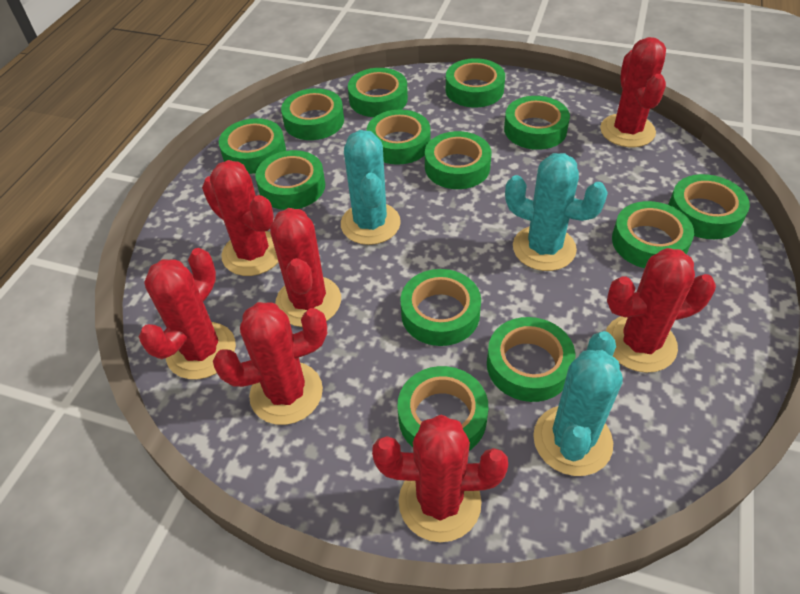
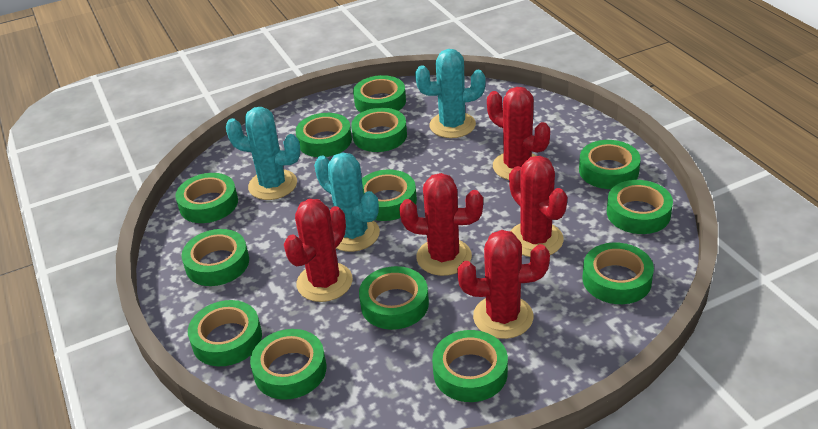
red cactus: [139,248,236,380] [202,160,278,276] [213,302,327,425] [270,208,341,327] [372,415,508,542] [600,37,666,147] [606,248,716,373] = 7 -> [284,199,353,302] [399,173,483,276] [457,230,550,339] [487,87,550,180] [509,156,567,257] = 5

